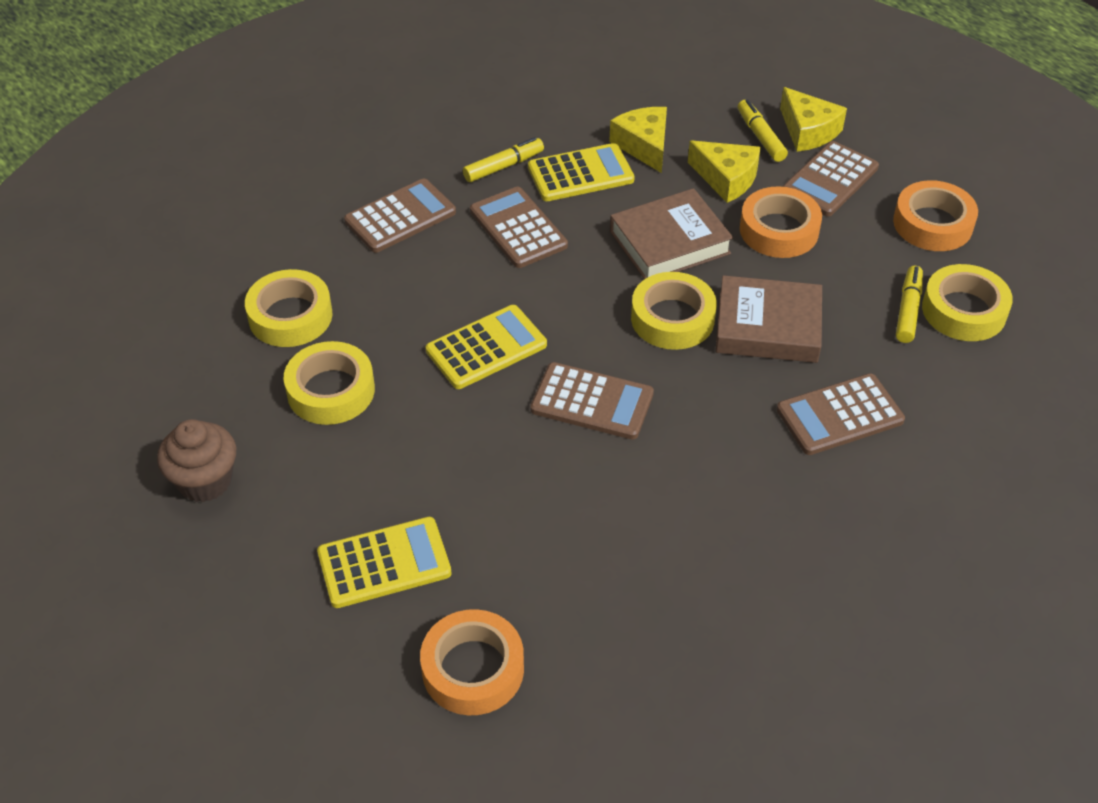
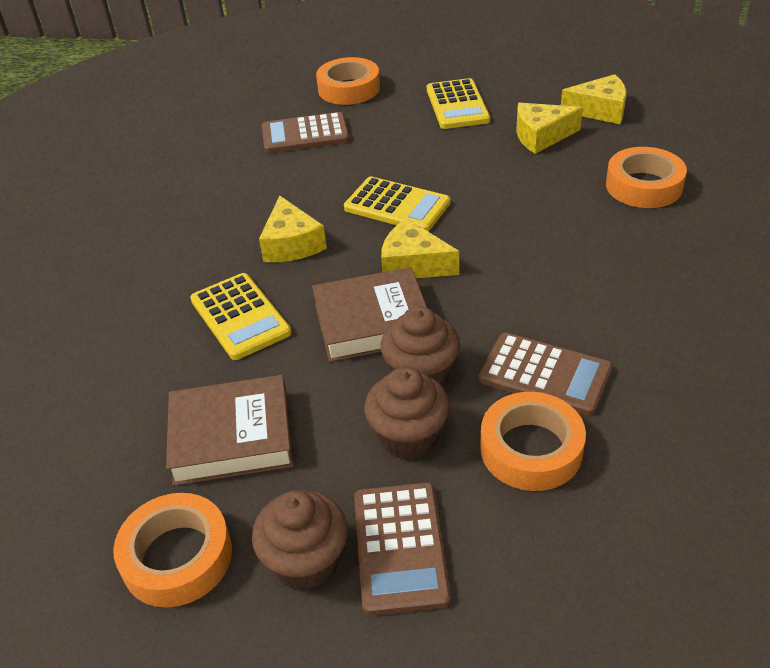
brown calculator: [344,178,456,253] [470,187,568,268] [530,362,654,439] [777,373,905,455] [782,141,879,217] = 5 -> [262,112,350,153] [354,482,451,616] [479,333,613,416] = 3
brown cupcake: [157,419,236,502] = 1 -> [252,490,348,590] [364,367,450,460] [381,306,460,387] = 3
orange tape: [420,609,524,715] [740,186,822,258] [893,180,978,251] = 3 -> [113,493,232,608] [316,57,380,105] [480,392,586,491] [606,147,687,208] = 4
yellow cheese: [609,107,667,173] [688,141,761,203] [780,87,847,152] = 3 -> [259,196,327,262] [381,218,459,278] [516,103,583,154] [561,74,626,124] = 4
yellow marker: [463,137,544,182] [738,99,788,162] [896,266,923,343] = 3 -> none = 0
yellow tape: [245,269,332,347] [284,341,375,425] [631,272,717,350] [922,264,1013,341] = 4 -> none = 0

